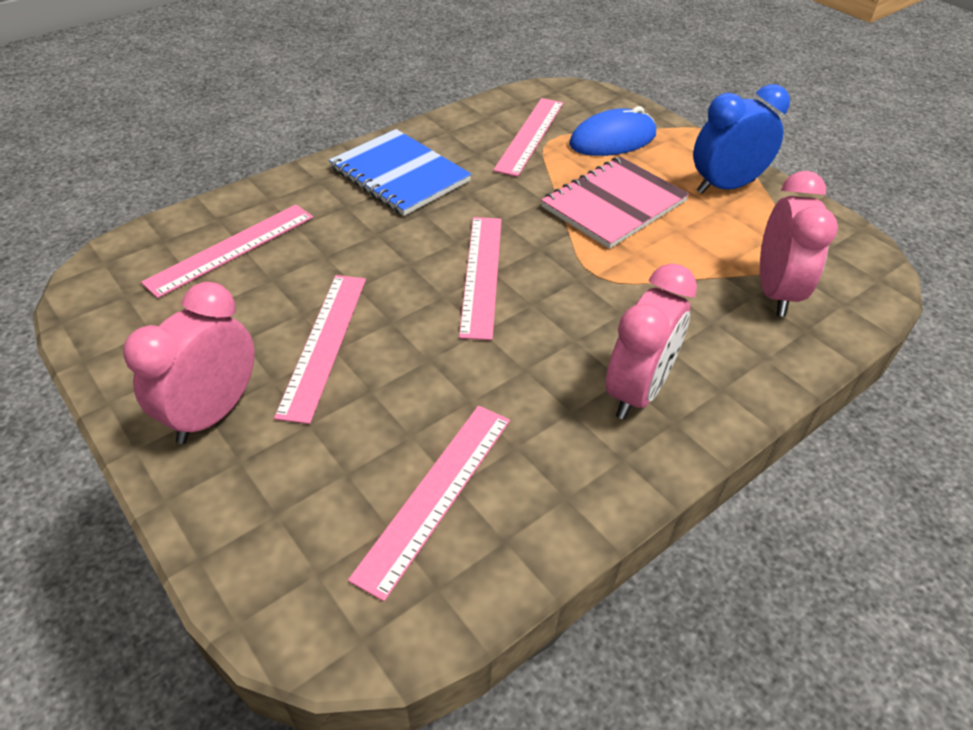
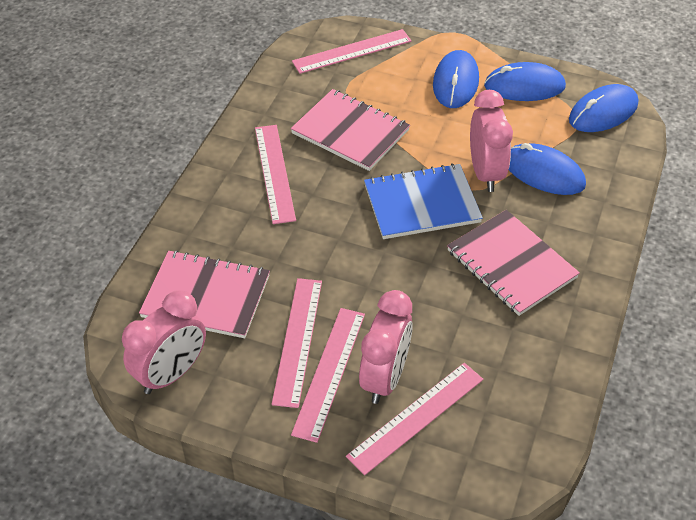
blue clock: [693,84,790,194] = 1 -> none = 0
blue mouse: [569,106,656,156] = 1 -> [433,50,479,108] [484,62,566,101] [509,143,586,195] [569,84,638,132] = 4
pink notebook: [541,156,689,249] = 1 -> [139,250,270,338] [291,89,410,171] [447,210,580,316] = 3

